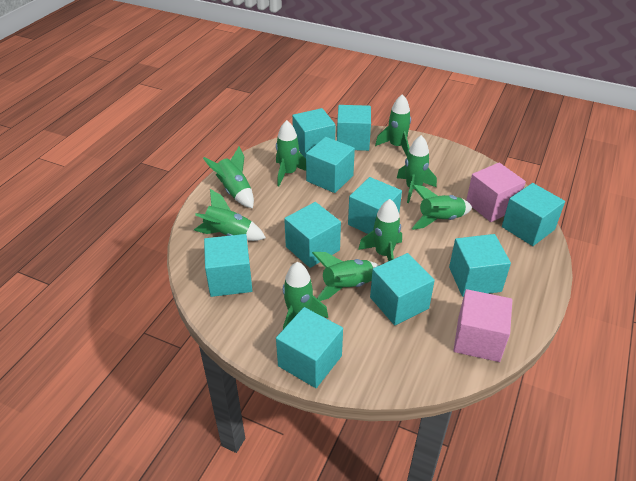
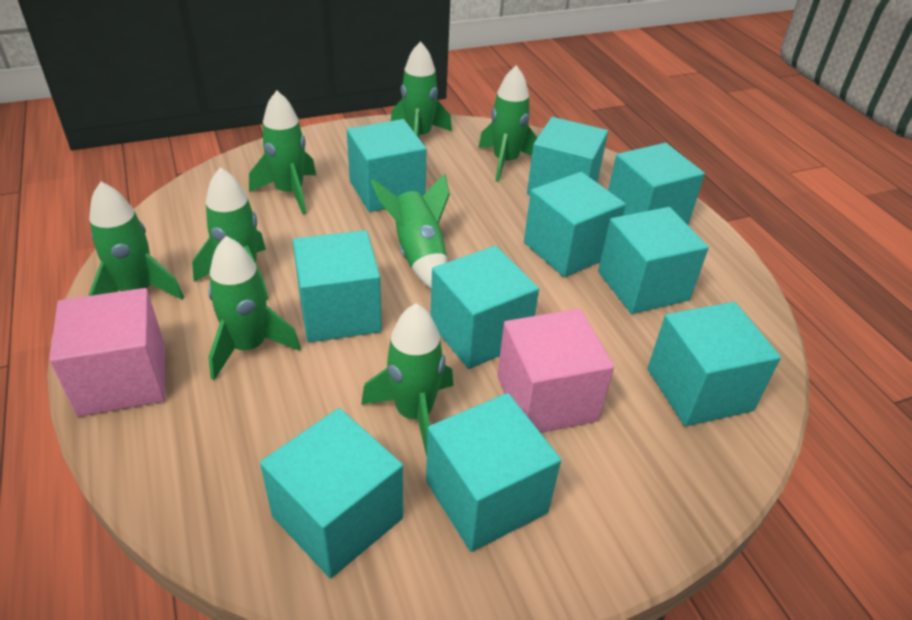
green rocket: [194,189,266,241] [203,146,254,208] [276,120,306,186] [283,262,328,329] [312,252,379,301] [358,199,402,261] [375,94,411,156] [397,135,437,203] [411,185,472,230] = 9 -> [89,182,184,300] [192,167,268,300] [208,236,301,380] [249,91,316,214] [361,303,453,457] [371,173,450,289] [391,41,452,138] [478,65,537,182] = 8

